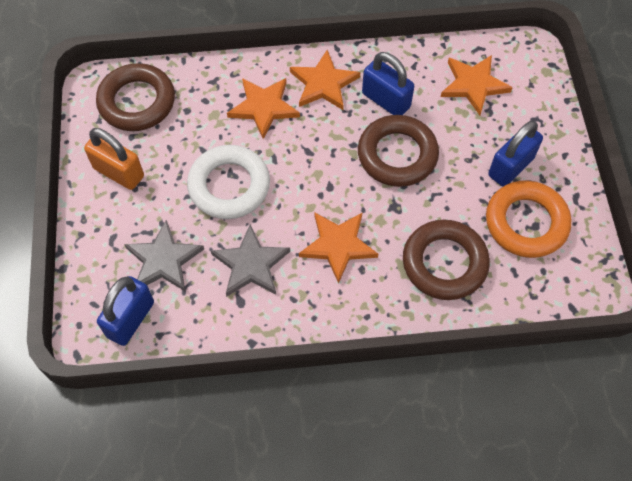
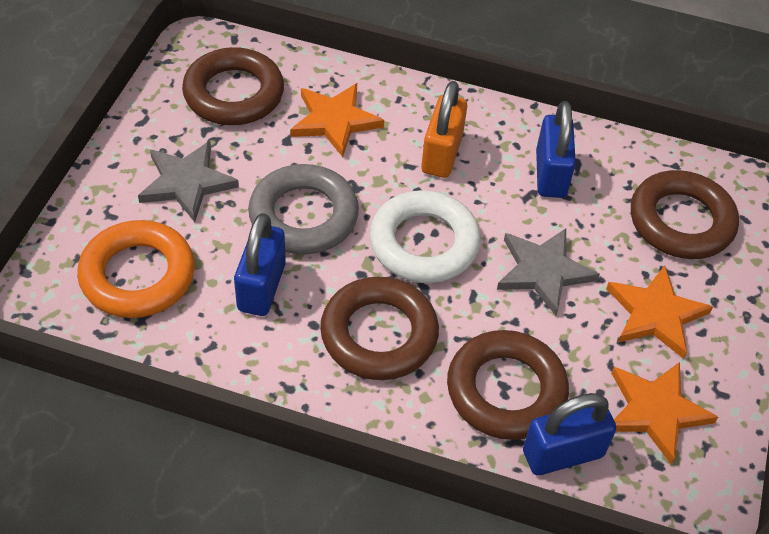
brown ring: [96,63,175,131] [358,115,439,187] [403,220,490,300] = 3 -> [182,47,284,125] [320,277,439,380] [447,330,569,440] [631,170,739,259] = 4
grey ring: none = 0 -> [248,164,359,254] = 1
orange star: [227,78,300,139] [290,50,360,110] [299,212,378,284] [441,55,513,115] = 4 -> [290,83,384,157] [606,265,713,359] [611,362,718,464] = 3

